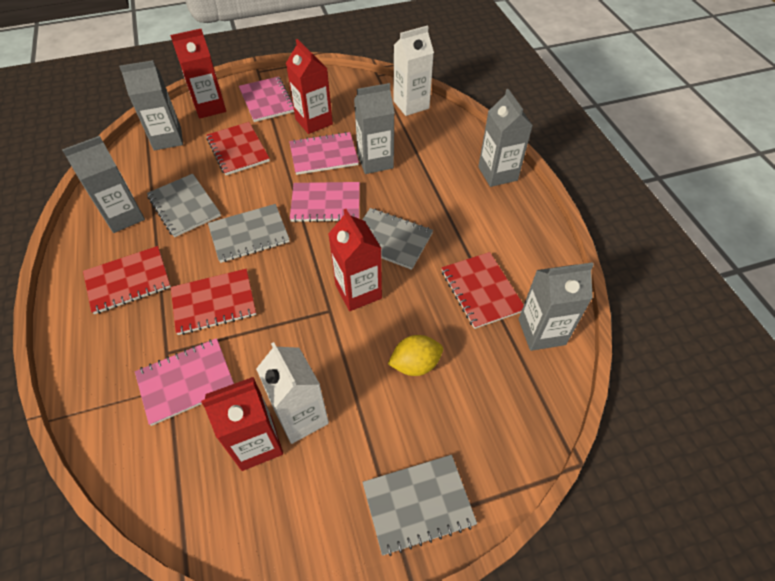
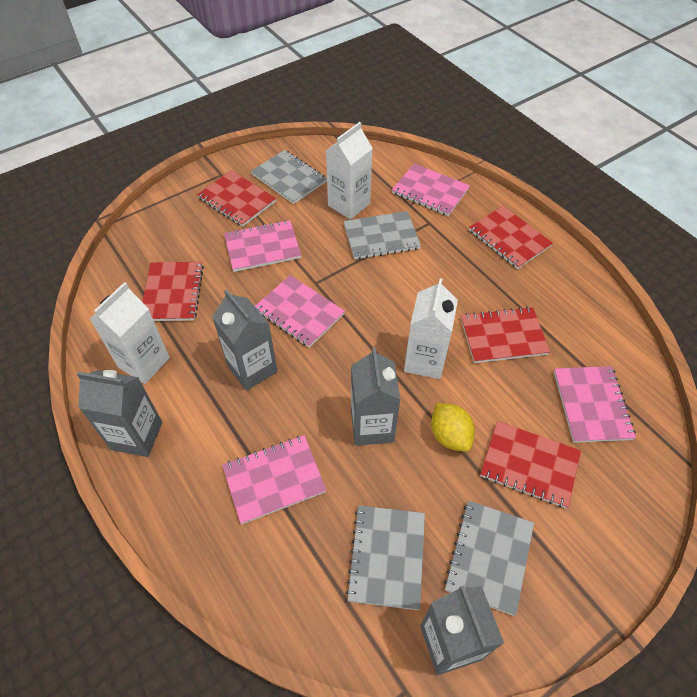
grey carton: [62,136,145,233] [119,60,183,151] [354,83,395,174] [478,89,533,187] [519,262,594,351] = 5 -> [77,370,162,457] [212,289,278,391] [351,347,401,446] [420,585,504,675] = 4
pink notebook: [135,338,234,426] [239,76,294,122] [289,132,359,175] [290,182,360,222] = 4 -> [222,435,327,524] [224,220,301,272] [255,275,345,348] [392,163,470,216] [554,366,636,443] = 5
red carton: [170,29,226,119] [201,377,283,471] [286,39,333,134] [328,209,382,311] = 4 -> none = 0
red notebook: [83,246,171,314] [171,269,256,335] [206,122,270,175] [441,252,524,329] = 4 -> [142,262,204,321] [197,170,276,227] [461,307,550,363] [469,206,553,269] [480,421,581,508] = 5
white carton: [256,342,329,444] [393,25,434,116] = 2 -> [90,282,170,384] [326,122,373,220] [404,278,458,379] = 3

